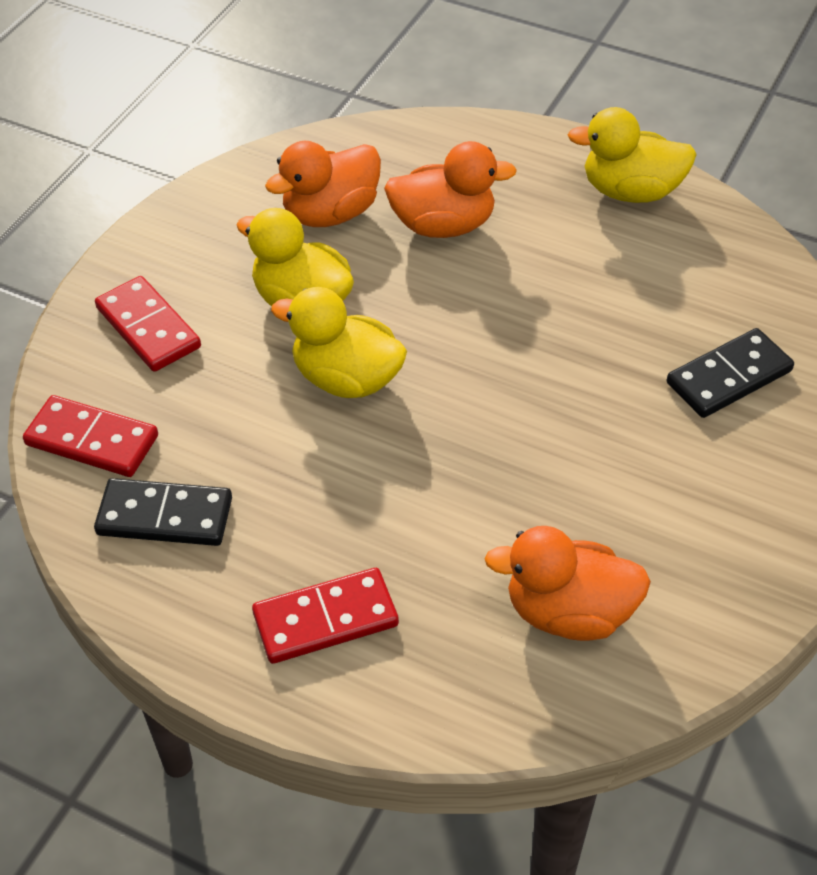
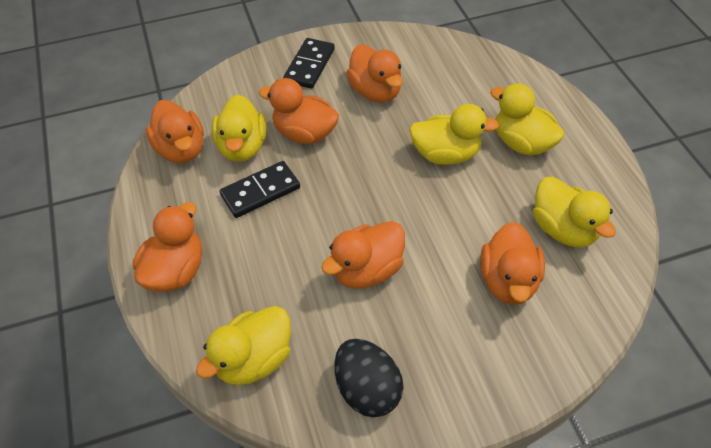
black egg: none = 0 -> [335,339,404,417] = 1
orange duck: [265,141,381,227] [384,141,517,238] [484,526,651,641] = 3 -> [133,202,202,292] [146,100,204,163] [259,78,339,144] [321,221,405,289] [346,45,403,103] [480,222,545,305] = 6
red domino: [23,395,158,477] [95,276,201,372] [252,568,399,664] = 3 -> none = 0
yellow duck: [237,208,354,307] [271,287,407,398] [568,107,697,203] = 3 -> [196,306,291,385] [212,95,266,162] [409,104,499,165] [490,83,564,155] [533,177,616,247] = 5

